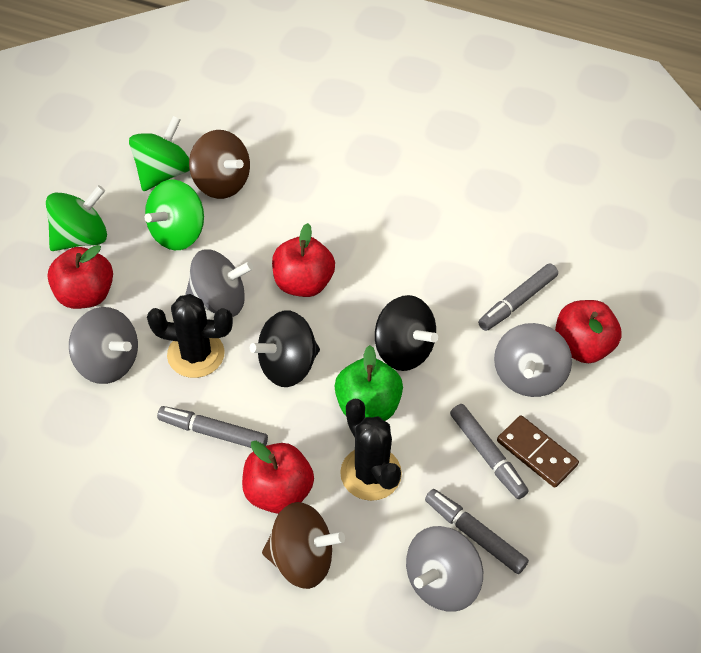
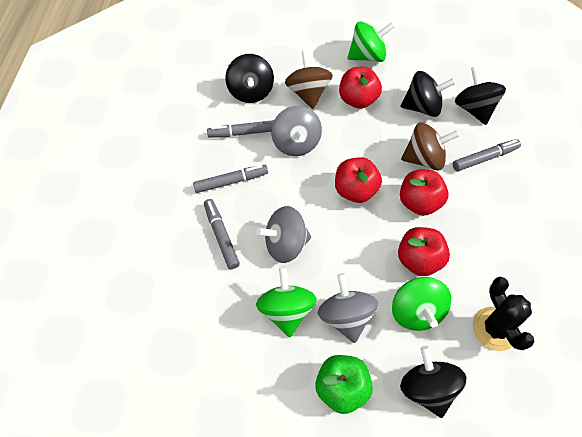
black cactus: [147,294,233,378] [340,399,402,501] = 2 -> [473,277,534,351] = 1
black spinning top: [250,310,320,387] [375,295,438,371] = 2 -> [225,54,274,103] [400,71,456,117] [400,346,466,418] [455,66,506,125] = 4
brown domino: [497,415,579,488] = 1 -> none = 0
grey spinning top: [69,307,138,384] [185,250,253,317] [406,526,483,612] [494,323,572,397] = 4 -> [256,206,311,263] [271,106,322,156] [318,273,378,343] = 3

